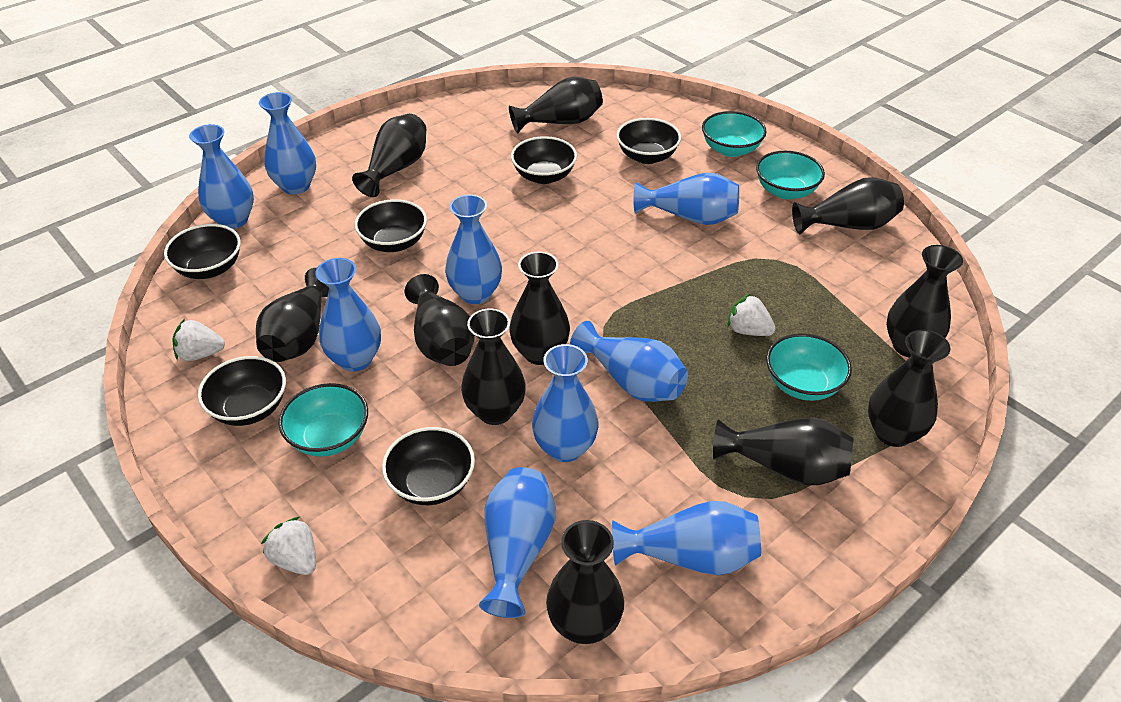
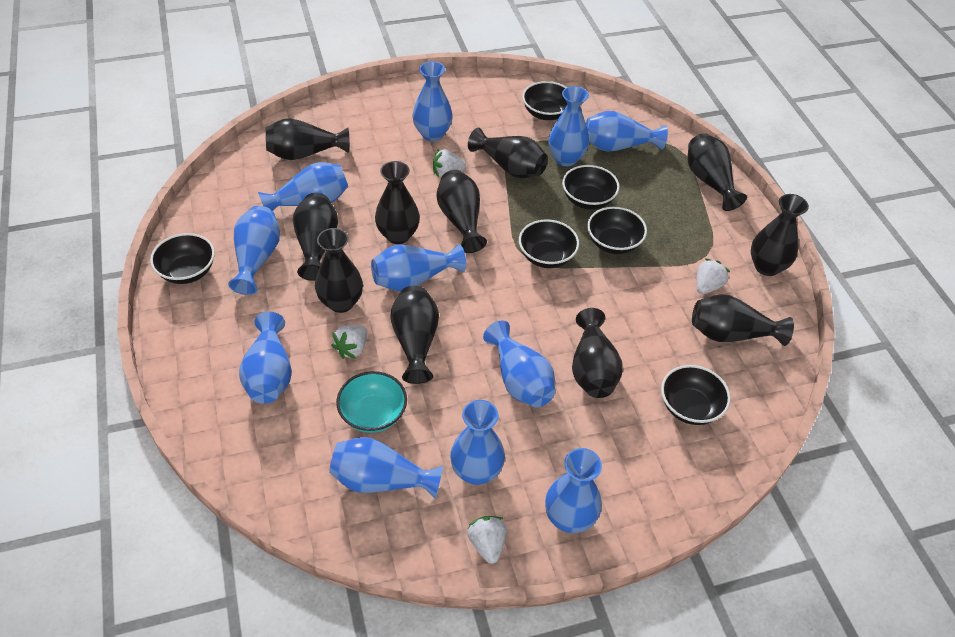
blue vase: [189,124,254,229] [259,92,316,195] [315,258,381,372] [445,194,502,304] [479,467,556,618] [532,344,599,462] [570,321,688,402] [612,501,761,575] [633,172,739,225] = 9 -> [228,206,280,295] [239,312,292,404] [258,162,348,211] [329,437,443,499] [371,244,466,291] [412,61,453,141] [450,400,505,485] [483,320,555,407] [545,448,602,533] [548,86,589,166] [586,111,668,152] = 11
turquoise bowl: [278,383,368,457] [702,111,767,157] [756,151,825,199] [766,333,852,401] = 4 -> [336,371,407,433] = 1
white strawberry: [172,319,225,361] [261,517,316,575] [728,293,776,336] = 3 -> [331,325,367,359] [433,149,466,178] [468,516,507,564] [697,258,730,294] = 4

